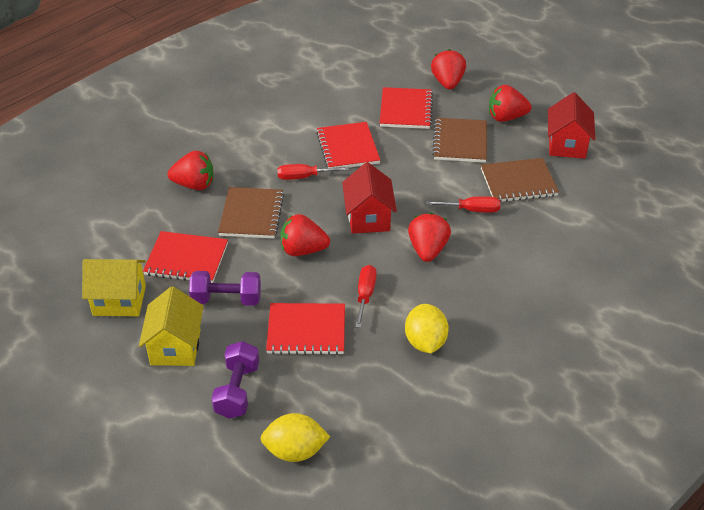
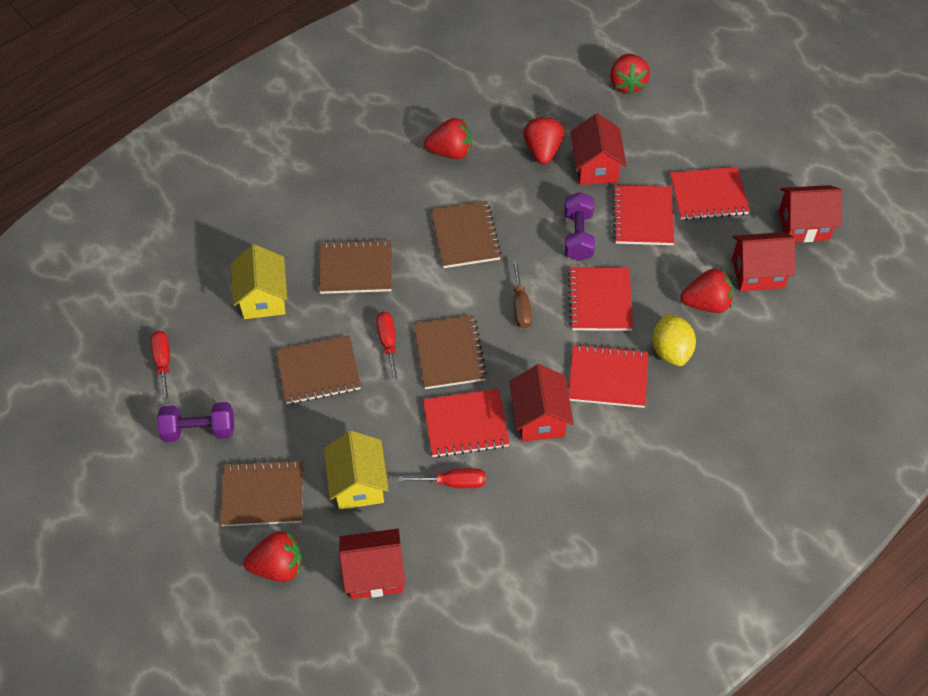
brown notebook: [218,187,284,238] [432,118,487,163] [481,158,559,203] = 3 -> [220,459,303,526] [276,335,361,404] [319,239,392,294] [414,315,487,389] [431,201,502,268] = 5
brown screwdriver: none = 0 -> [512,259,532,329] = 1
red house: [342,162,397,234] [548,92,595,159] = 2 -> [339,529,406,599] [510,364,574,441] [570,113,627,185] [732,232,795,291] [779,185,842,242] = 5
red notebook: [143,231,228,283] [266,303,345,355] [316,122,380,168] [380,87,433,129] = 4 -> [423,389,510,458] [568,267,633,331] [569,344,648,408] [612,185,674,245] [670,167,750,221] = 5
yellow lemon: [260,413,330,462] [405,304,449,353] = 2 -> [652,314,696,366] = 1

